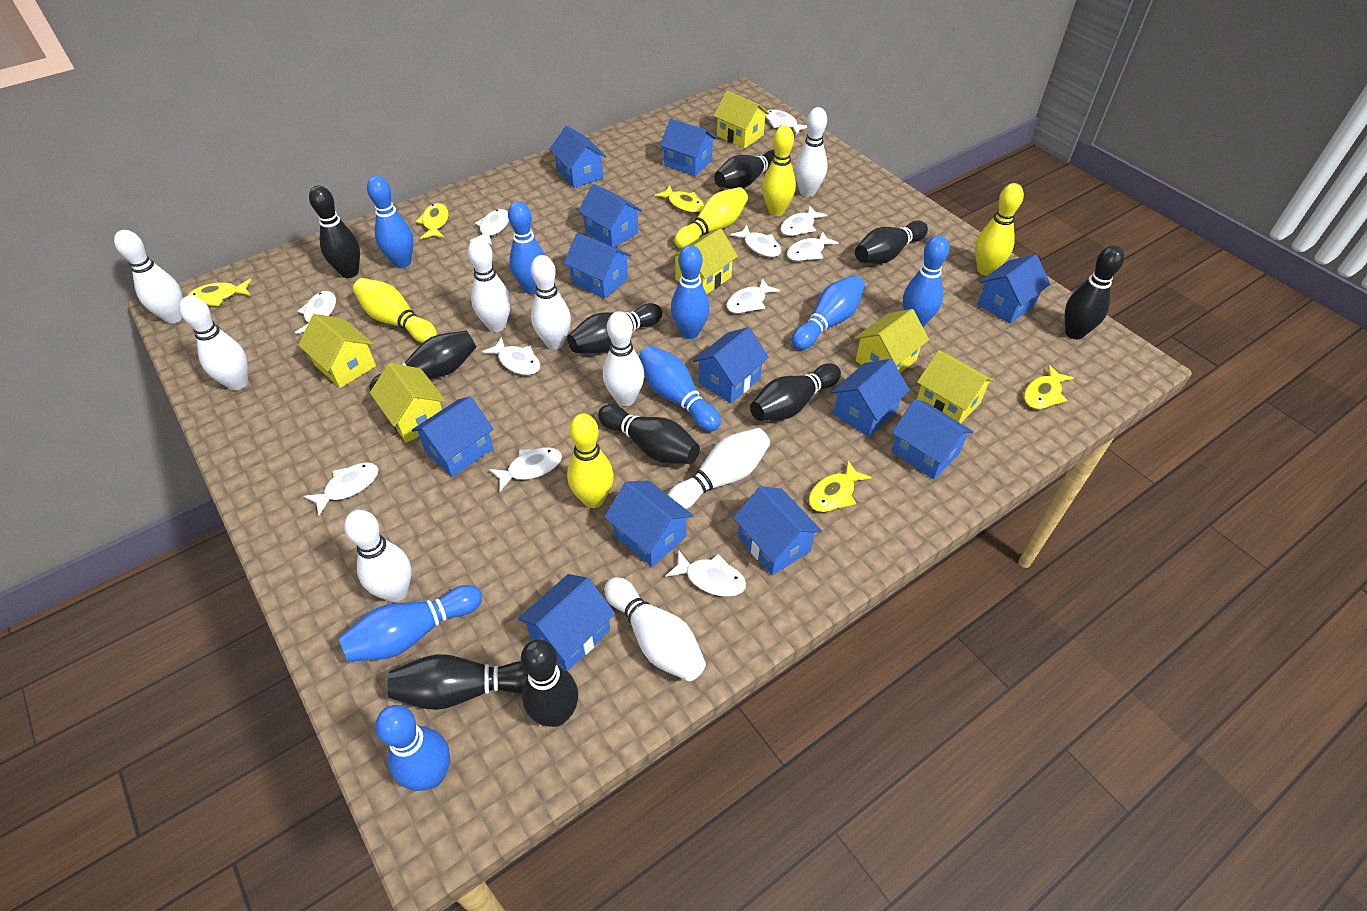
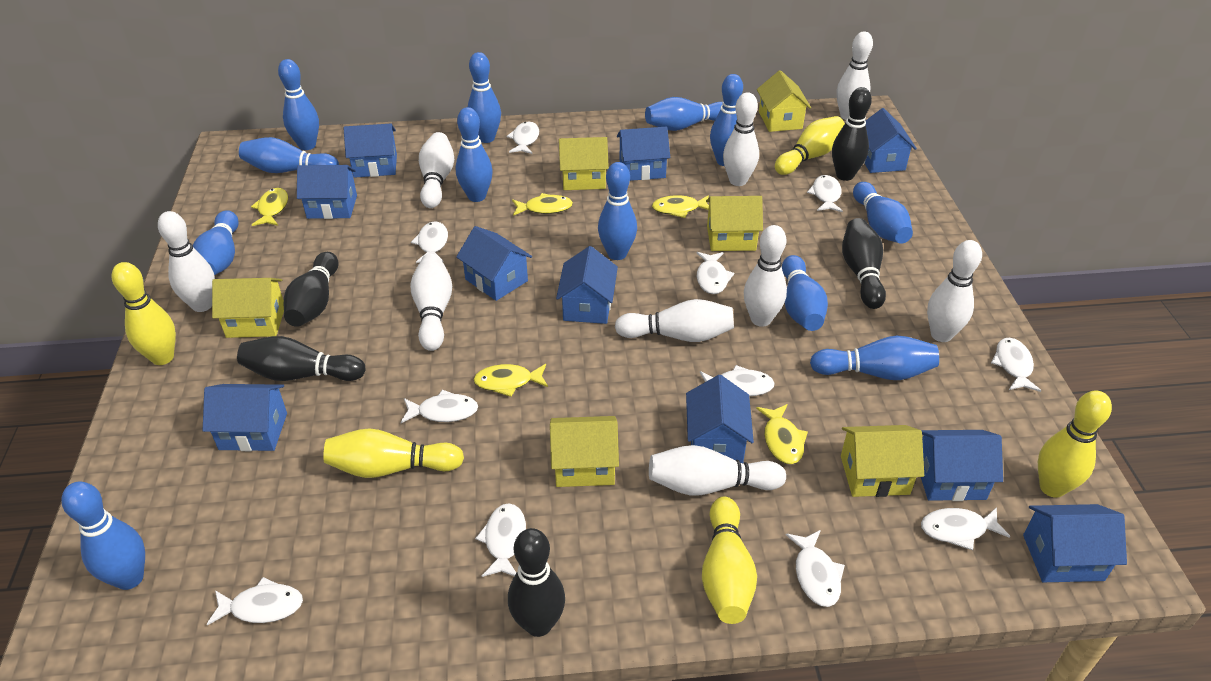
black bowling pin: [309,186,360,278] [369,331,476,391] [388,654,528,710] [521,639,578,727] [567,303,662,353] [598,404,700,464] [714,150,775,189] [750,363,841,421] [855,220,928,264] [1065,245,1125,339] = 10 -> [237,336,365,381] [284,252,338,327] [508,528,565,637] [832,87,872,181] [842,218,886,309] = 5
blue bowling pin: [338,585,482,662] [367,176,413,268] [375,705,450,791] [508,201,545,294] [639,346,721,432] [671,245,709,339] [792,275,865,350] [903,235,949,327] = 8 -> [61,481,145,590] [193,210,239,276] [239,137,339,173] [278,59,319,150] [456,107,493,202] [468,52,501,143] [598,162,637,260] [645,97,723,131] [710,74,743,166] [782,255,828,331] [810,336,939,380] [853,182,913,244] = 12
blue house: [412,396,494,477] [518,574,615,671] [549,126,606,188] [564,233,631,299] [578,184,642,247] [604,480,693,567] [660,119,717,176] [693,327,769,403] [733,486,822,575] [832,359,910,437] [891,399,974,480] [978,254,1050,324] = 12 -> [203,384,287,451] [297,165,357,219] [344,124,397,178] [456,226,532,301] [556,246,618,324] [617,127,670,181] [686,375,754,463] [864,108,917,173] [921,430,1003,501] [1023,504,1127,582] = 10

